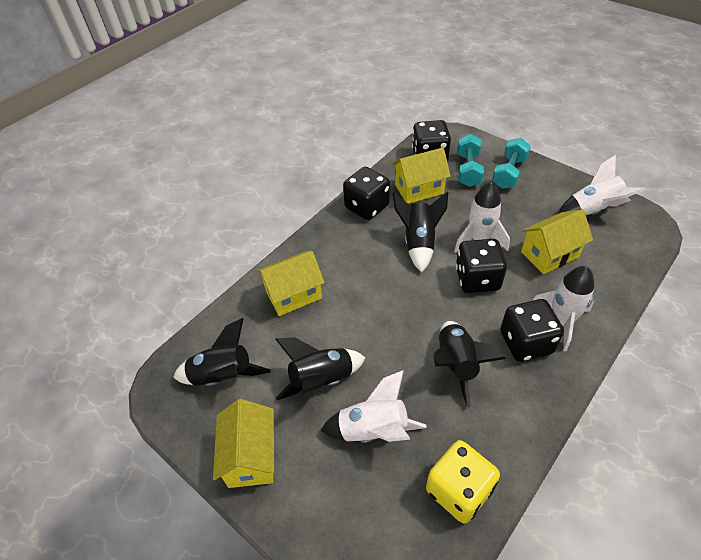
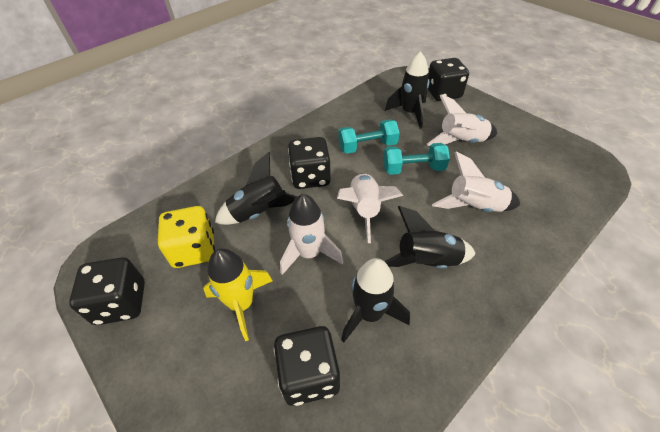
yellow house: [213,399,274,488] [257,251,325,316] [392,148,451,204] [521,209,593,274] = 4 -> none = 0
yellow rocket: none = 0 -> [203,248,272,341] = 1

